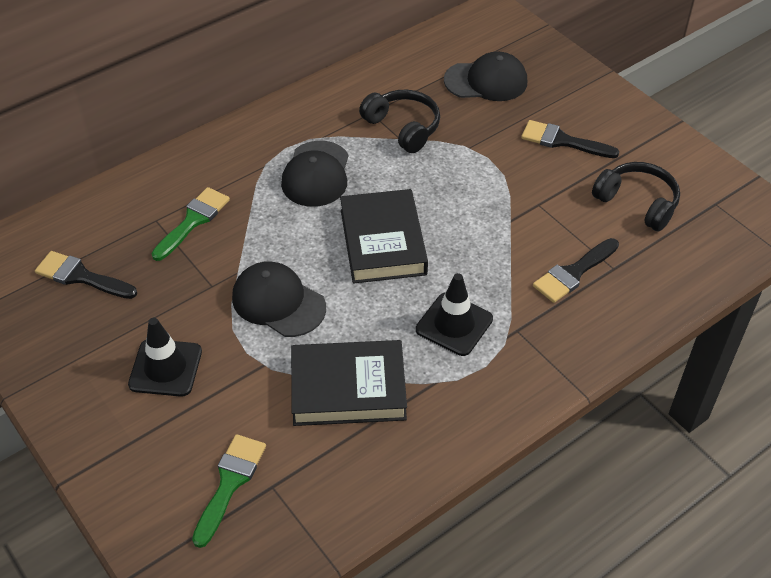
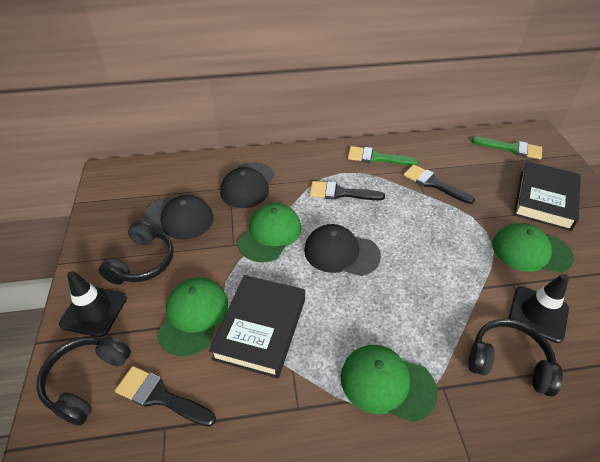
black headphones: [359,90,440,153] [592,162,680,231] = 2 -> [36,336,131,426] [99,220,174,284] [468,319,563,397] = 3
green cap: none = 0 -> [157,278,228,357] [238,203,301,262] [340,345,437,422] [492,223,574,273] = 4

